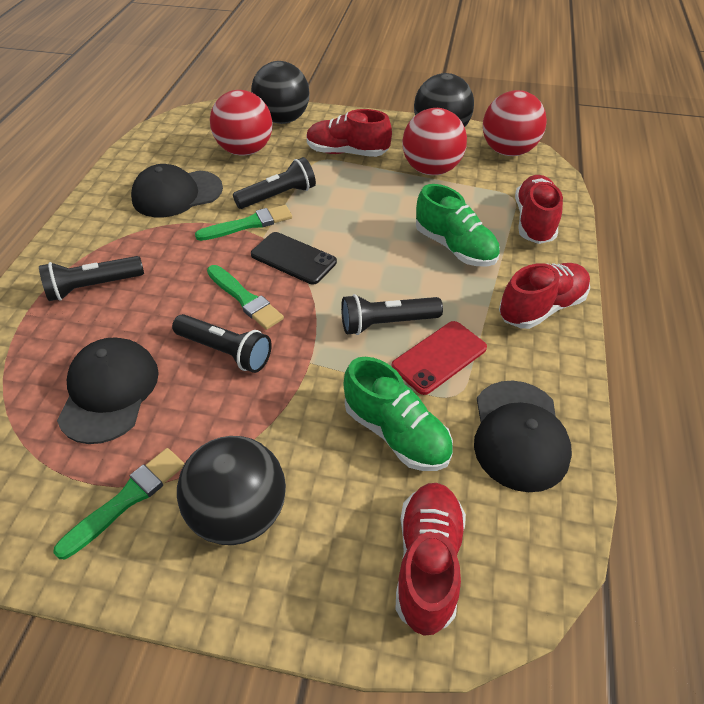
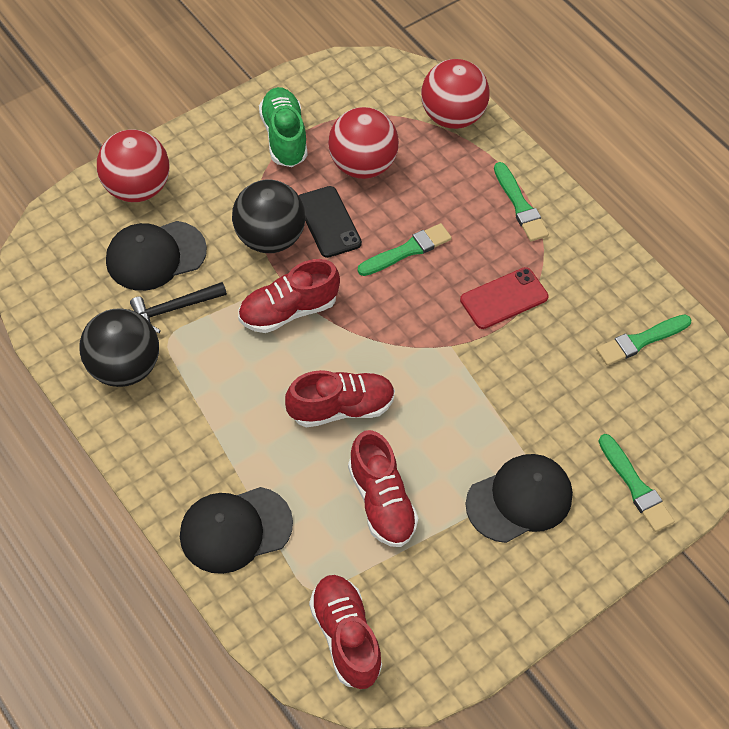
black ball: [177,436,286,545] [251,61,310,124] [414,73,474,127] = 3 -> [79,308,159,387] [232,180,305,253] = 2
black flashlight: [39,256,144,301] [172,314,272,373] [233,157,316,209] [341,294,443,335] = 4 -> none = 0
black hammer: none = 0 -> [130,282,227,333] = 1
green brush: [53,448,184,559] [195,205,292,241] [207,265,284,330] = 3 -> [357,223,452,276] [494,162,549,242] [596,315,692,366] [598,434,674,532] = 4
green shoe: [344,357,453,471] [416,184,500,267] = 2 -> [259,87,307,167] = 1

